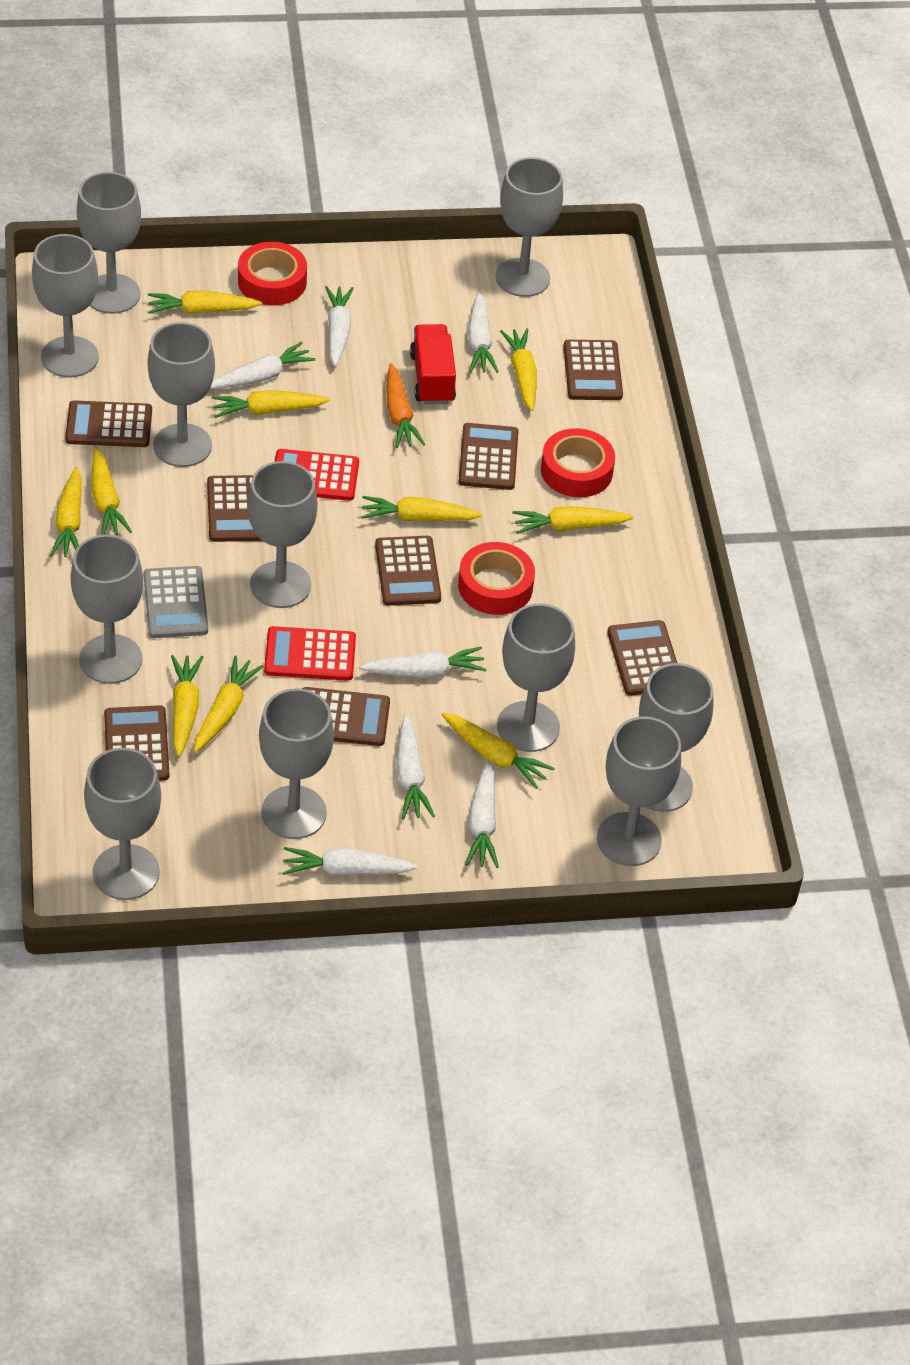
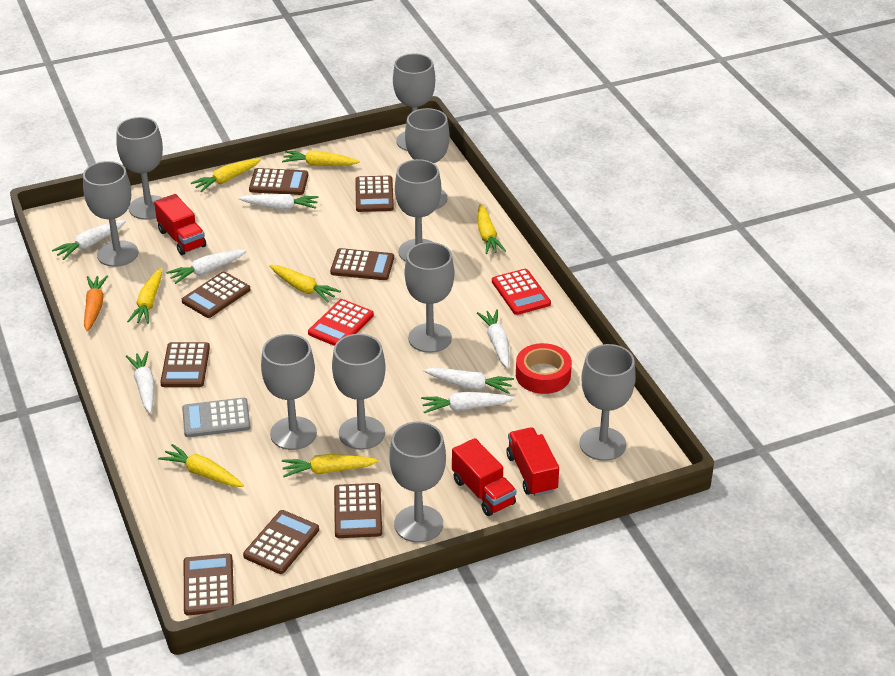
grey goblet: [32,234,99,378] [71,535,143,684] [77,172,141,314] [84,748,161,900] [148,322,215,467] [247,461,318,608] [259,688,334,839] [495,157,563,297] [497,604,575,752] [597,717,681,866] [639,663,713,812] = 11 -> [83,161,138,267] [116,117,163,220] [261,334,317,450] [332,334,386,450] [389,422,446,543] [393,53,435,151] [395,159,441,262] [405,108,450,210] [405,242,454,353] [580,344,636,461] = 10
red tape: [238,242,307,305] [458,542,535,615] [541,428,615,497] = 3 -> [516,343,572,394] = 1
red truck: [410,324,456,405] = 1 -> [154,194,206,255] [452,438,516,516] [507,427,559,496] = 3
yellow carrot: [50,467,82,557] [92,447,132,535] [148,291,262,314] [171,655,203,757] [194,656,264,753] [212,390,330,418] [361,496,482,521] [441,713,555,789] [500,328,537,411] [513,506,634,534] = 10 -> [127,269,162,324] [158,444,244,487] [191,158,261,192] [269,265,341,302] [282,150,360,166] [282,454,379,477] [478,204,506,254] = 7

